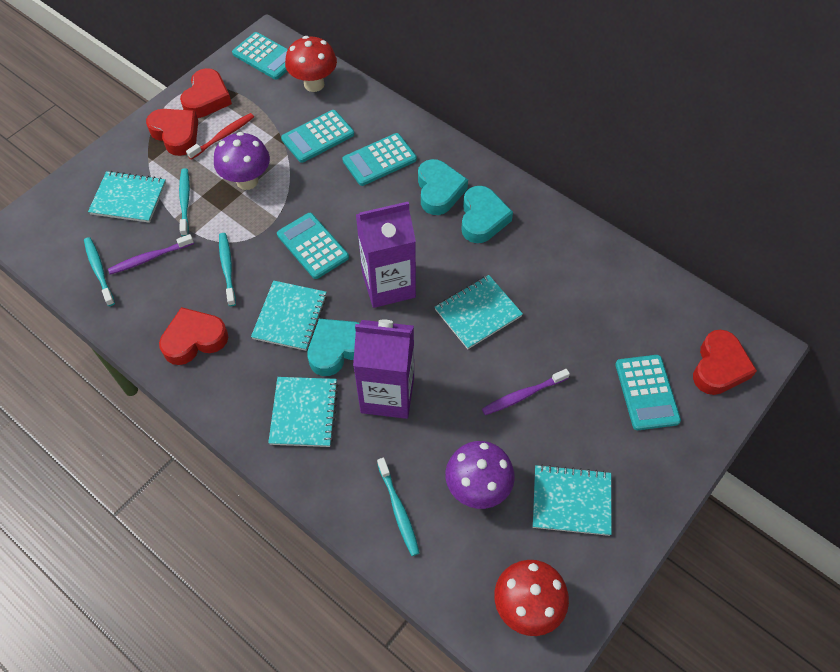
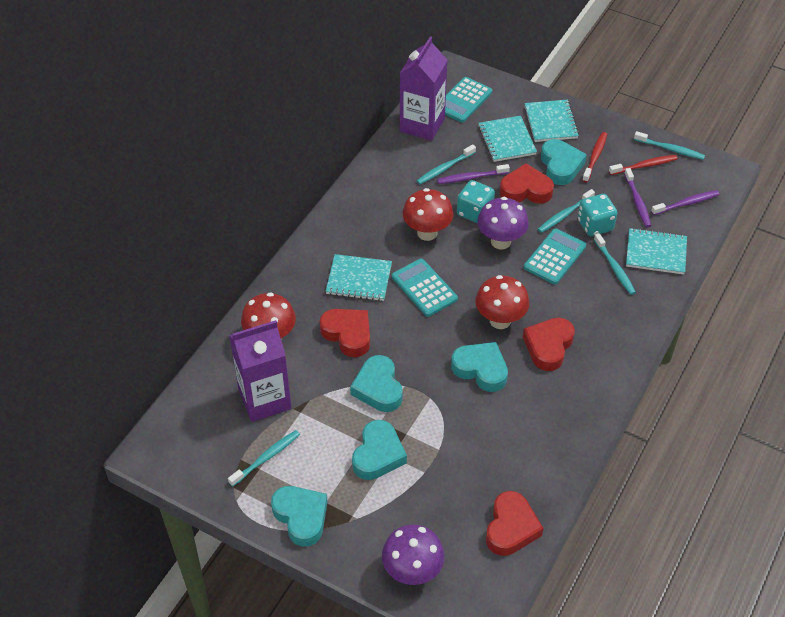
purple toothbrush: [108,234,194,275] [482,369,570,415] = 2 -> [437,164,510,184] [624,168,651,227] [651,190,719,215] = 3
red mushroom: [285,36,337,92] [494,560,569,636] = 2 -> [241,292,296,340] [403,188,454,241] [475,275,530,329] = 3
red toothbrush: [186,113,254,160] = 1 -> [582,132,607,182] [609,155,678,175] = 2
turquoise calculator: [232,32,288,80] [277,213,349,279] [281,110,354,163] [342,133,417,186] [615,355,681,430] = 5 -> [392,259,458,317] [445,77,492,122] [524,228,586,284] = 3
turquoise dice: none = 0 -> [457,180,495,223] [578,194,617,236] = 2
turquoise heart: [307,319,360,376] [418,159,468,215] [461,186,513,243] = 3 -> [271,486,328,546] [350,355,403,412] [352,420,407,480] [451,342,508,392] [541,139,587,185] = 5
turquoise notebook: [88,171,166,223] [251,280,327,351] [268,377,339,447] [435,275,523,349] [533,464,612,536] = 5 -> [325,254,392,301] [478,116,537,162] [525,100,579,142] [626,228,687,275] = 4
turquoise toothbrush: [84,237,115,306] [179,168,190,236] [219,233,236,306] [377,458,420,556] = 4 -> [228,430,300,487] [417,144,476,184] [538,189,595,233] [594,233,636,295] [634,131,705,160] = 5

